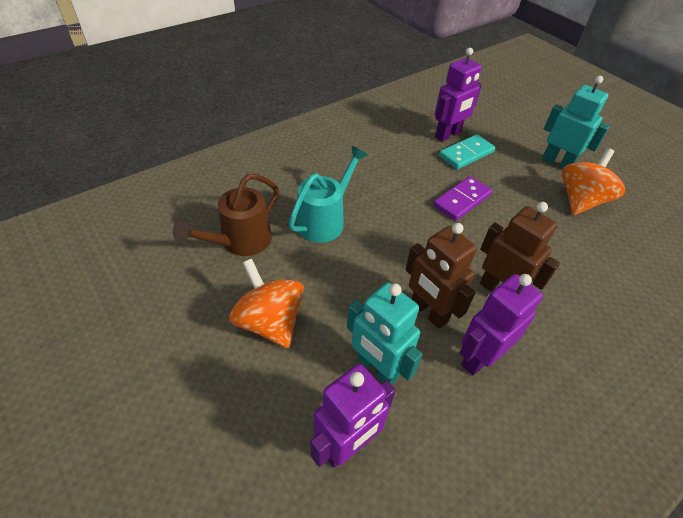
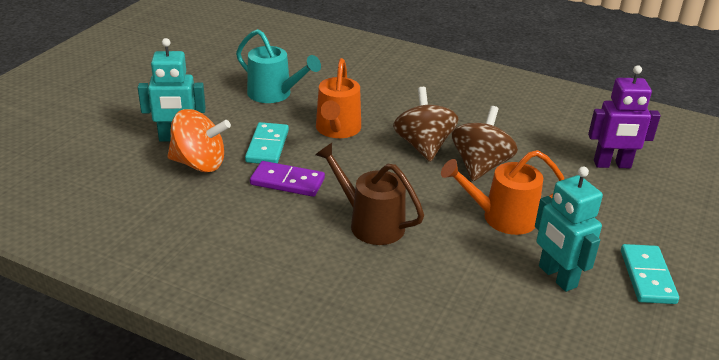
brown robot: [406,223,477,329] [480,202,560,291] = 2 -> none = 0
brown spinning top: none = 0 -> [393,87,458,162] [452,106,518,181] = 2
orange spinning top: [229,259,304,348] [562,148,625,215] = 2 -> [167,109,231,172] = 1
orange watering can: none = 0 -> [316,58,361,138] [441,150,564,235] = 2
purple robot: [311,364,396,468] [435,48,482,142] [459,274,543,375] = 3 -> [588,65,661,168] = 1
turquoise domino: [439,134,495,169] = 1 -> [245,122,289,164] [621,244,679,304] = 2

